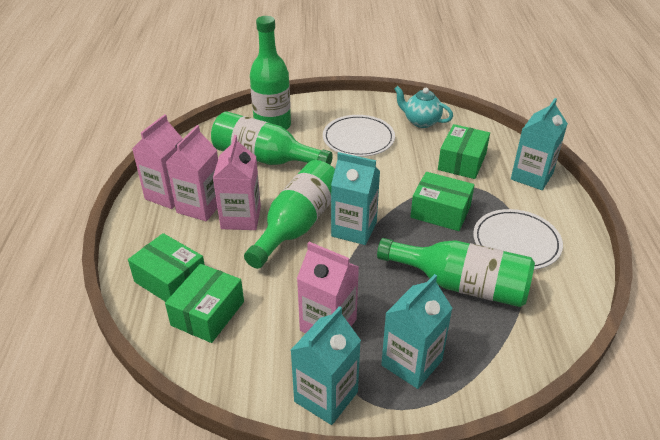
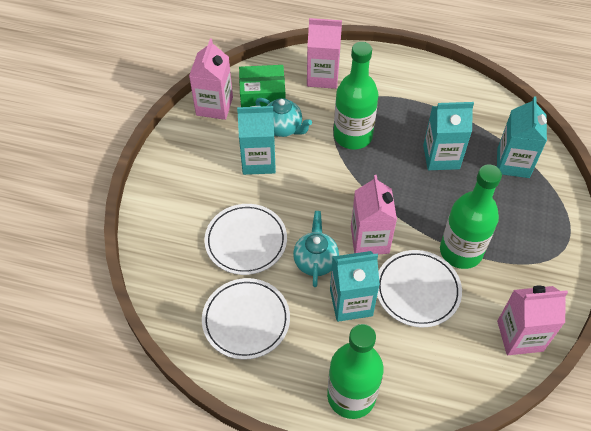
green bottle: [211,111,333,165] [244,160,335,269] [250,16,291,130] [377,238,535,307] = 4 -> [327,324,384,419] [334,42,378,149] [440,164,502,269] = 3
green box: [128,233,205,302] [165,264,244,343] [411,172,475,231] [438,124,490,179] = 4 -> [239,65,286,107] = 1
turquoise teapot: [395,86,453,128] = 1 -> [255,98,312,137] [293,211,339,287] = 2
white plate: [323,115,395,157] [473,209,563,270] = 2 -> [202,278,290,360] [204,204,287,275] [377,250,462,327] = 3

